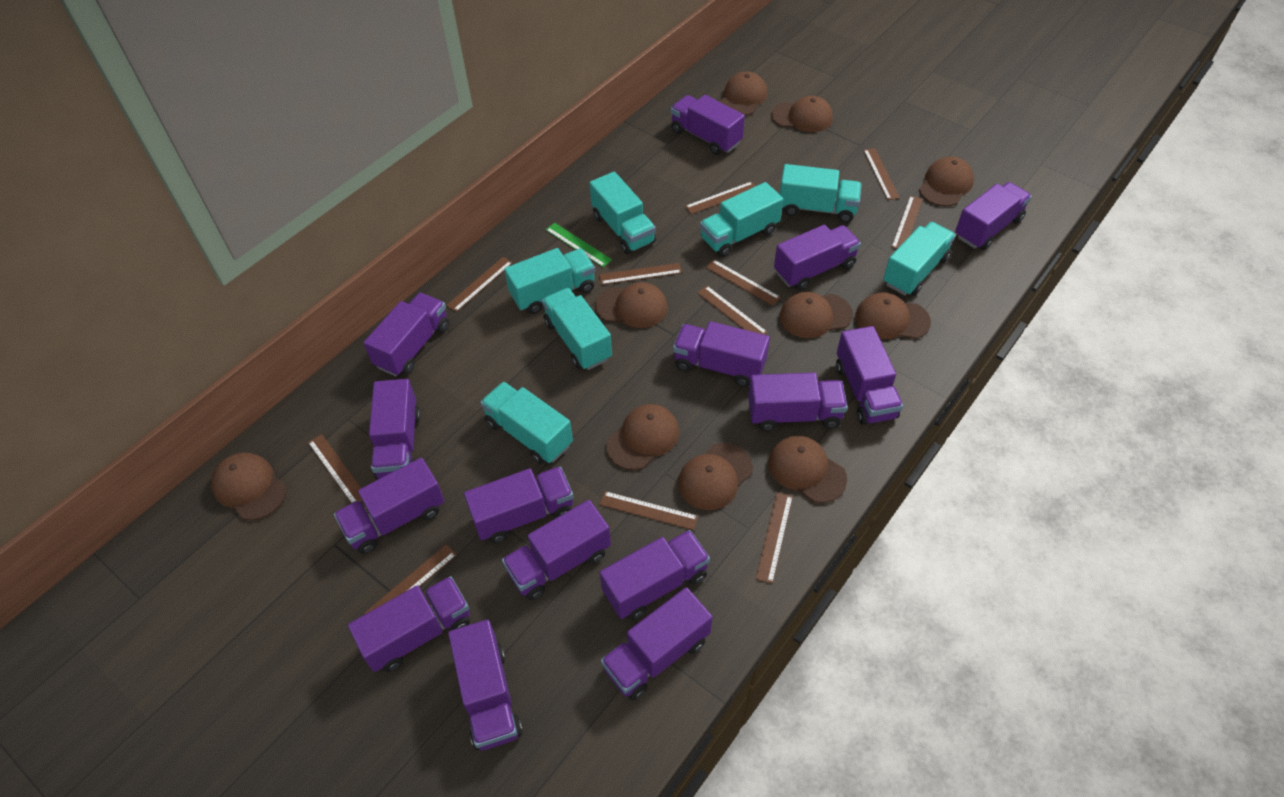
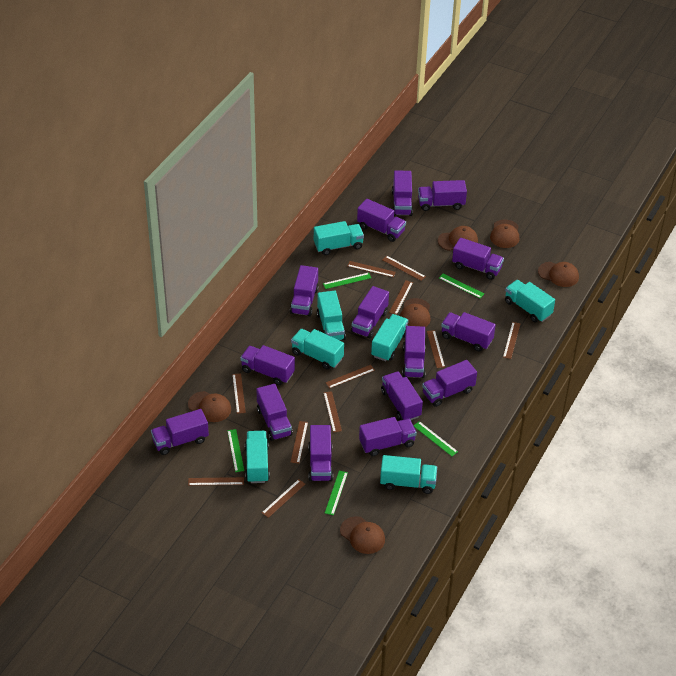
brown cap: [211,453,287,520] [596,282,668,328] [606,404,679,470] [678,443,753,510] [720,72,767,116] [768,436,847,503] [771,96,833,132] [780,292,853,338] [855,293,931,339] [919,156,974,206] = 10 -> [188,391,231,422] [340,516,385,554] [400,298,430,327] [438,226,478,251] [490,220,519,248] [538,262,579,287] = 6
green ruler: [546,223,612,267] = 1 -> [227,429,244,472] [323,273,371,289] [325,471,348,515] [413,421,458,456] [439,274,484,298] = 5

